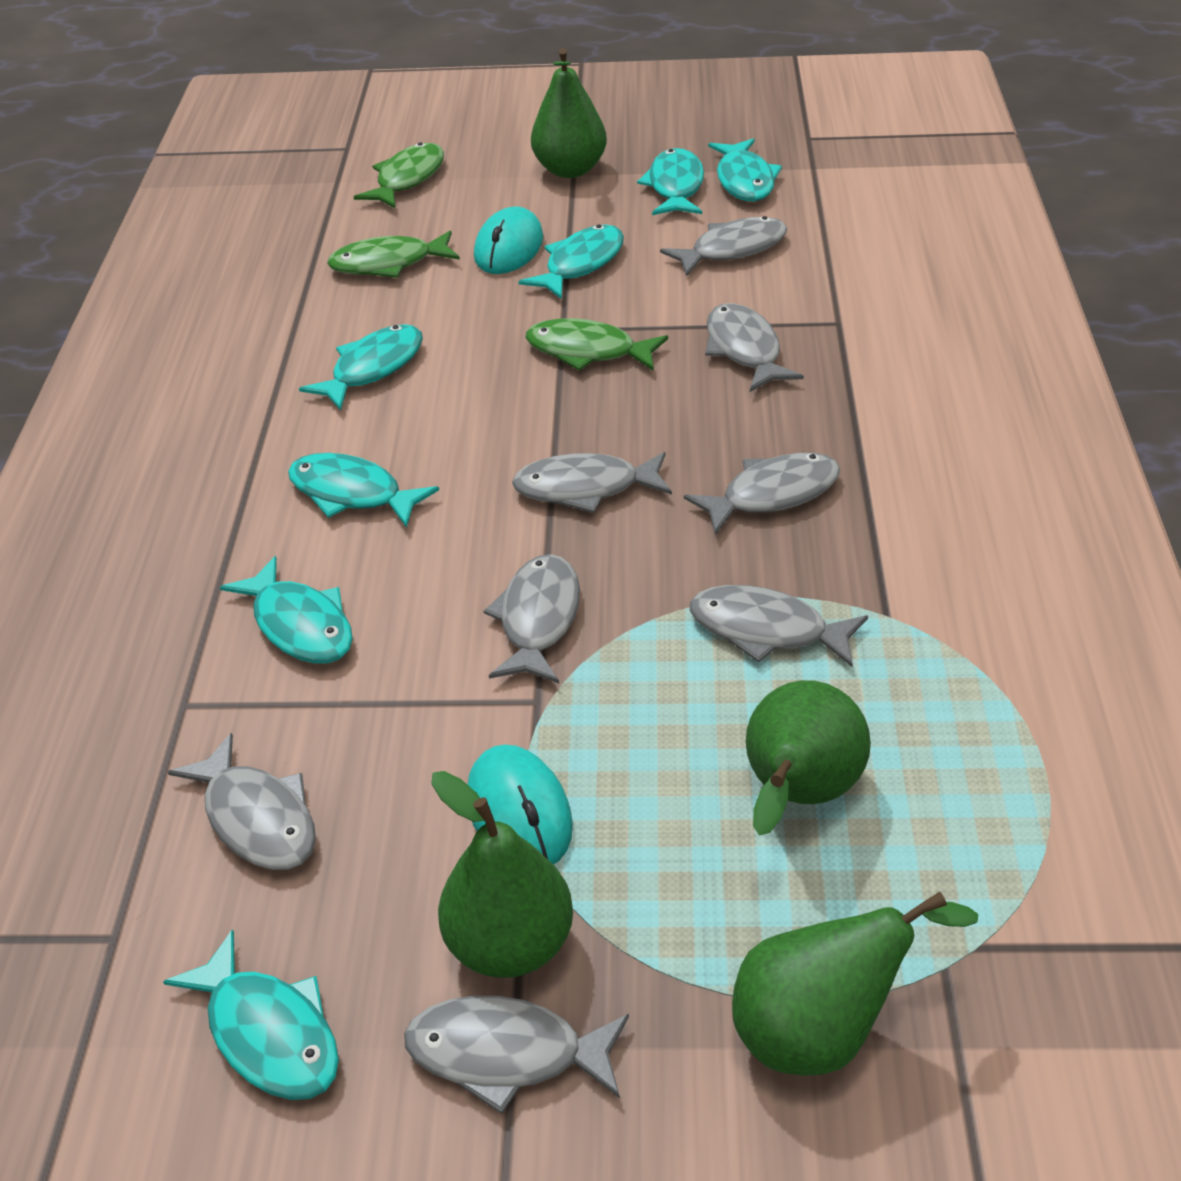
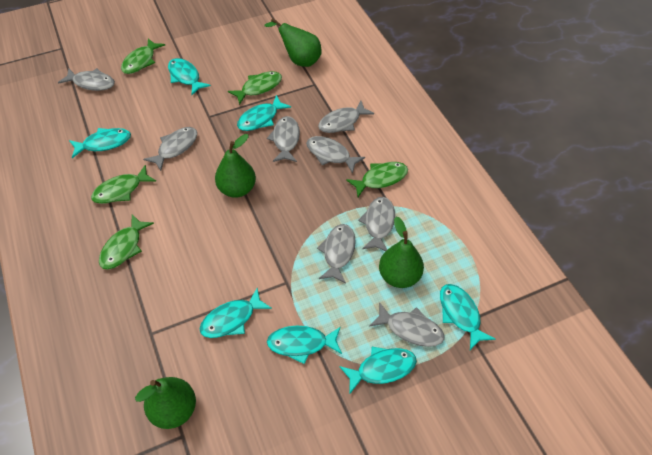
green fish: [327,231,460,278] [354,142,444,208] [526,318,668,371] = 3 -> [91,165,156,204] [99,214,154,270] [121,38,165,74] [228,71,282,105] [346,162,408,197] = 5
turquoise mouse: [468,744,573,864] [474,207,543,274] = 2 -> none = 0

